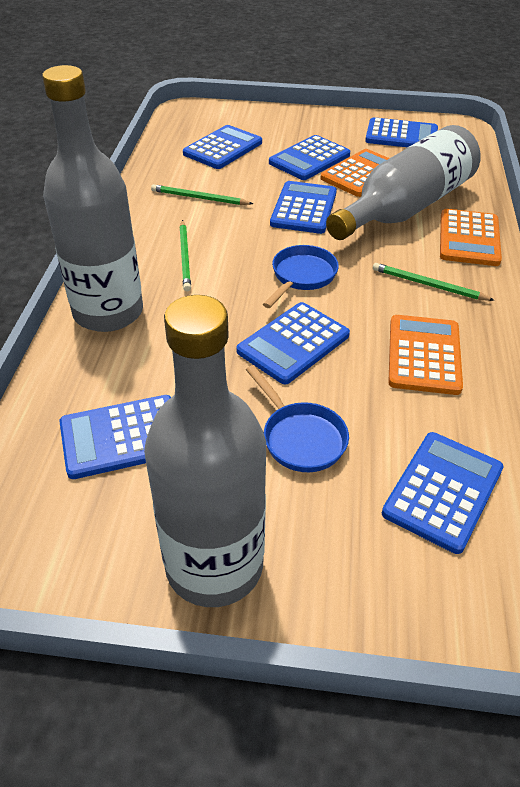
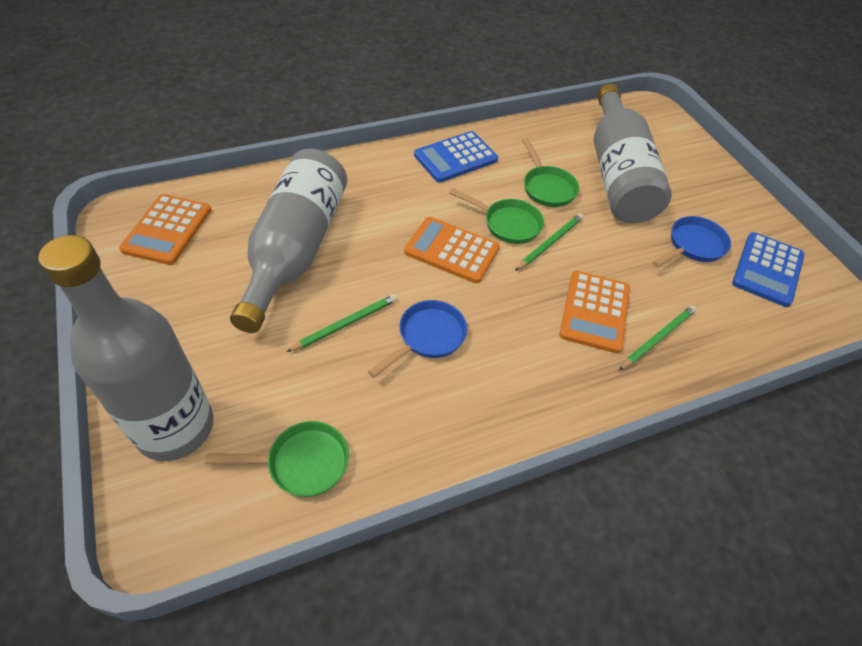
blue calculator: [59,395,171,479] [183,125,262,169] [237,302,350,384] [269,135,350,180] [270,181,337,234] [365,117,438,147] [382,432,504,554] = 7 -> [414,131,498,182] [732,232,804,307] = 2
green pan: none = 0 -> [205,421,349,497] [449,188,544,244] [522,138,579,207] = 3

